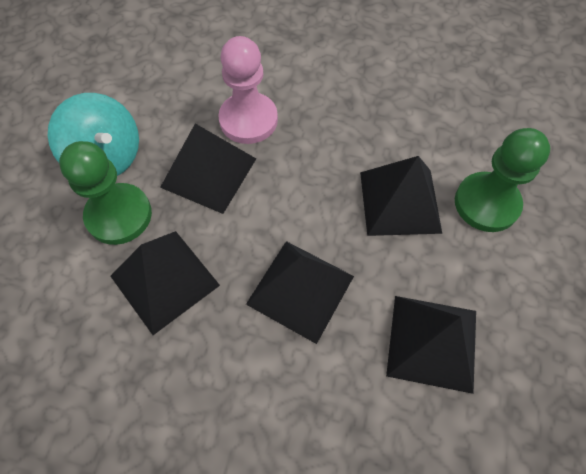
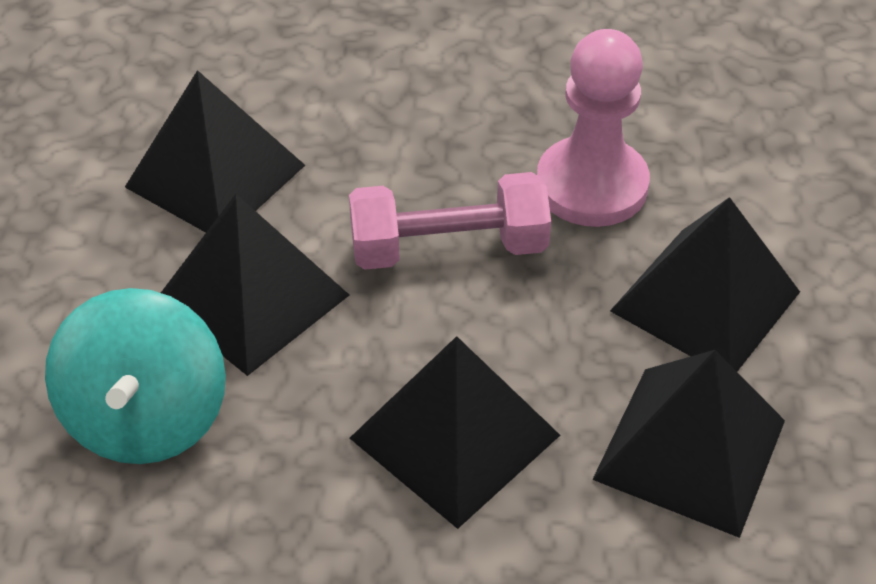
green pawn: [59,141,152,245] [455,128,550,232] = 2 -> none = 0
pink dumbbell: none = 0 -> [349,172,551,270] = 1

